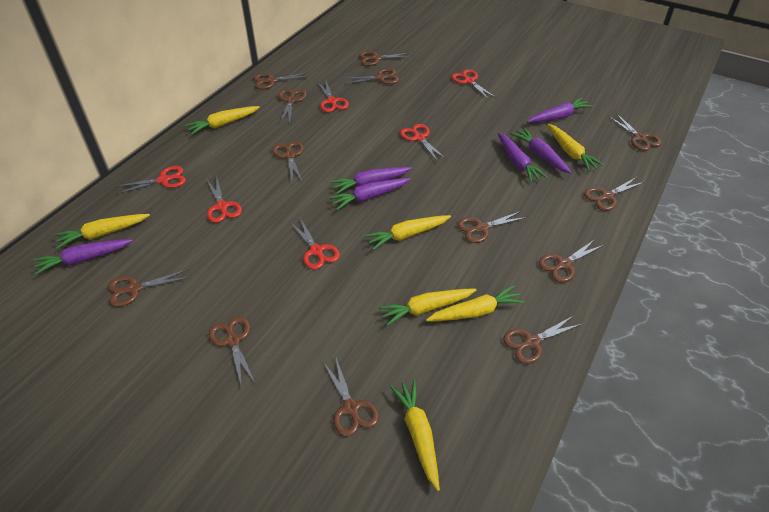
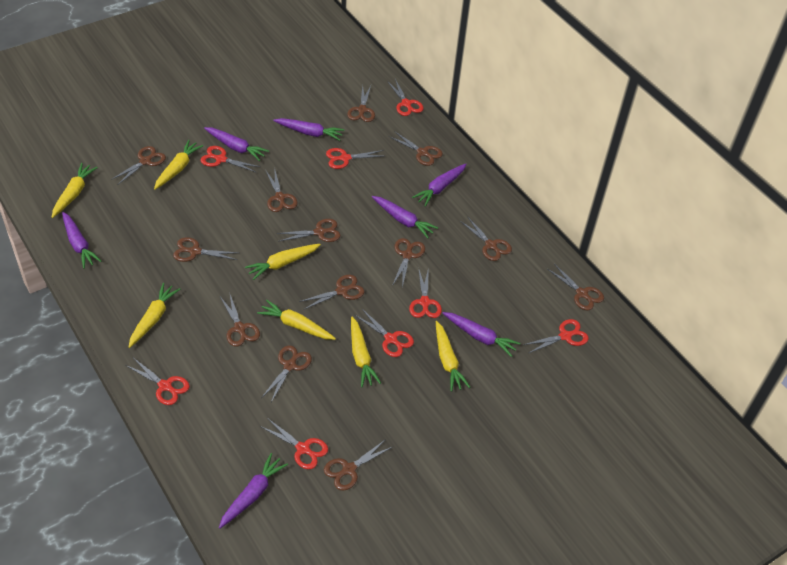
purple carrot: [33,239,133,275] [329,178,411,210] [330,167,412,194] [498,132,548,183] [510,128,572,174] [527,98,593,123] = 6 -> [62,212,102,269] [204,127,269,161] [219,453,288,529] [273,118,345,141] [372,196,438,238] [412,164,467,207] [442,312,520,357] = 7
red scissors: [116,166,186,194] [207,177,242,223] [290,218,340,270] [317,81,349,112] [400,124,447,162] [452,69,496,100] = 6 -> [125,359,190,405] [201,146,260,173] [260,418,328,469] [326,148,384,169] [355,309,414,357] [387,79,424,116] [409,267,442,318] [523,319,589,353] = 8

